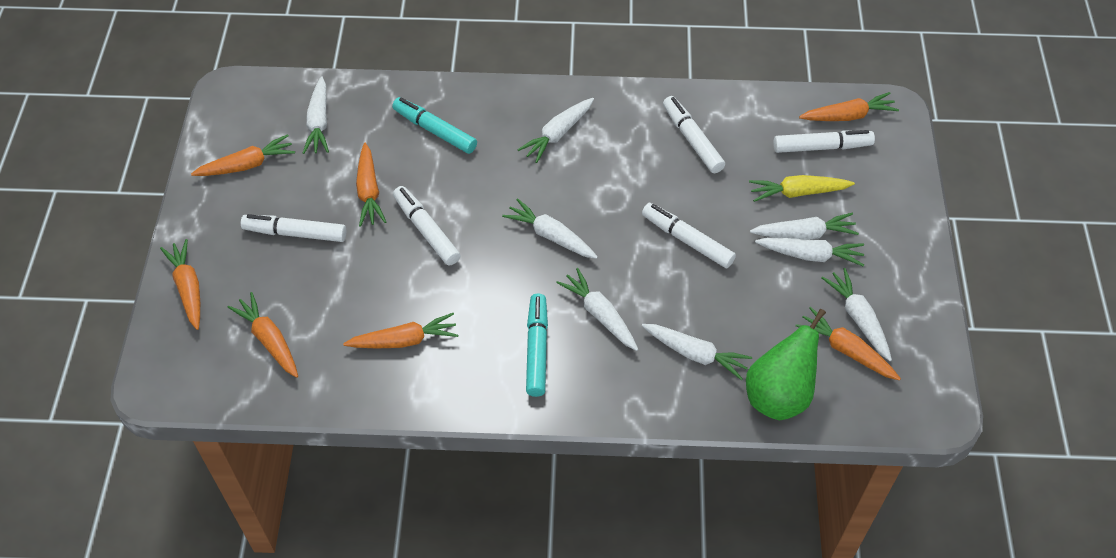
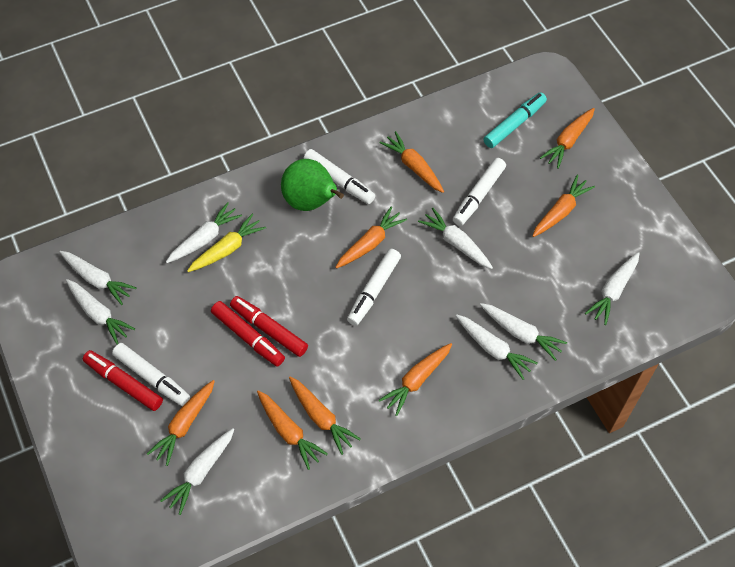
orange carrot: [160,239,200,330] [191,134,295,176] [228,292,298,378] [343,313,458,349] [356,143,386,227] [795,307,901,380] [799,92,899,121] = 7 -> [147,380,215,466] [257,390,328,470] [289,377,361,455] [336,206,407,268] [379,343,452,416] [380,131,444,193] [532,175,595,237] [540,108,595,169] = 8
red marker: none = 0 -> [83,350,163,411] [211,301,285,366] [230,296,308,357] = 3
turquoise marker: [392,97,477,154] [526,293,548,397] = 2 -> [484,92,547,148] = 1
white marker: [241,214,346,242] [393,186,461,266] [642,203,736,268] [663,96,725,173] [773,130,875,153] = 5 -> [112,343,190,406] [303,149,375,204] [347,249,401,326] [453,158,506,226] = 4

